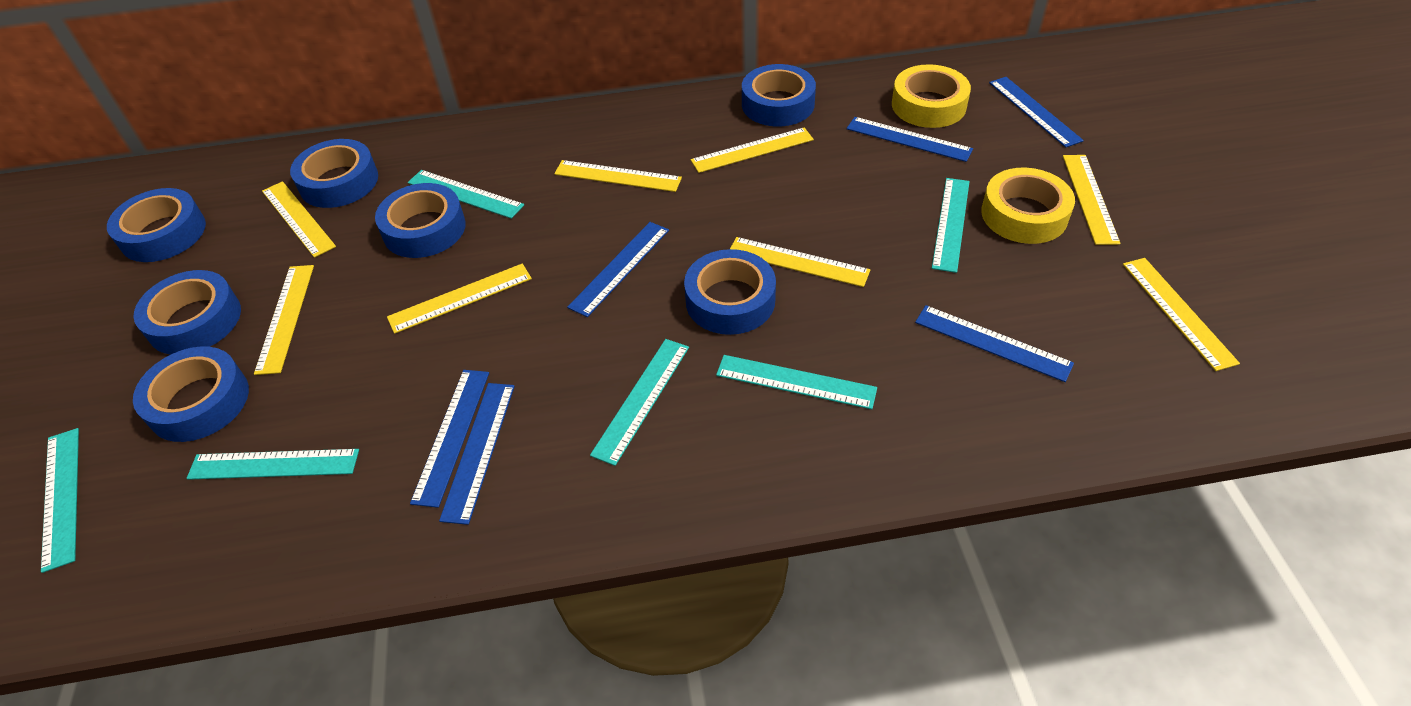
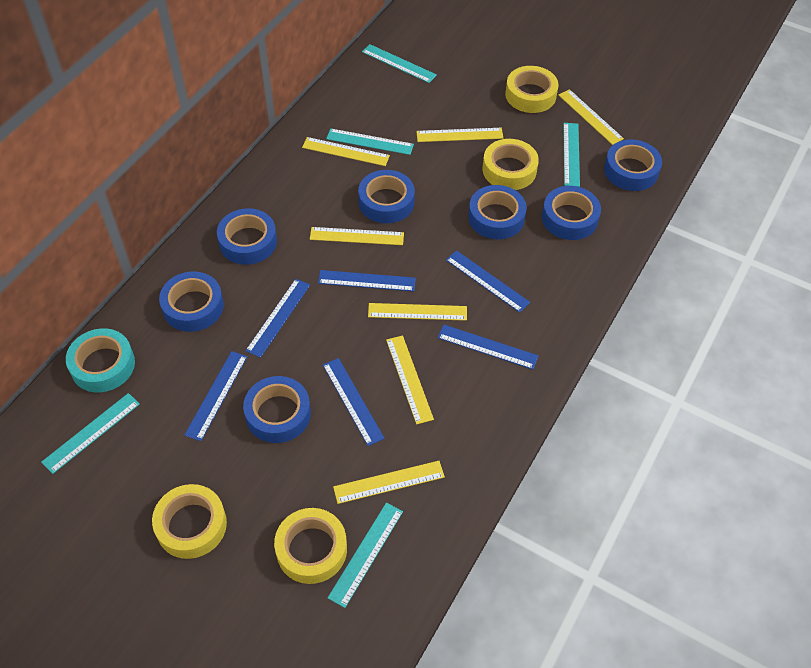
turquoise ruler: [41,428,79,573] [186,449,359,480] [408,170,524,219] [590,339,689,466] [716,355,877,409] [932,178,970,273] = 6 -> [41,393,140,474] [326,129,414,155] [328,503,403,608] [362,44,437,83] [563,123,580,187] = 5
turquoise tape: none = 0 -> [66,328,135,392] = 1
yellow ruler: [254,265,314,375] [262,181,336,258] [387,263,532,334] [554,160,682,192] [691,127,814,173] [730,237,870,287] [1063,155,1121,245] [1123,258,1240,371] = 8 -> [302,137,390,166] [310,227,404,245] [333,461,445,504] [368,303,467,321] [386,336,434,424] [416,128,503,142] [558,89,624,145] = 7
yellow tape: [892,64,971,128] [981,168,1075,244] = 2 -> [152,484,227,559] [274,508,347,584] [482,139,539,190] [505,66,559,113] = 4

